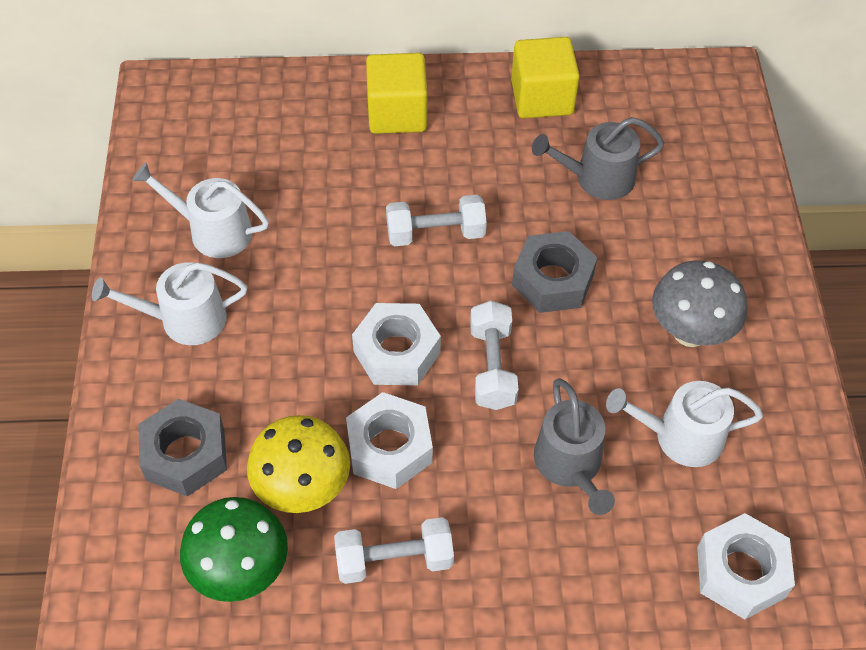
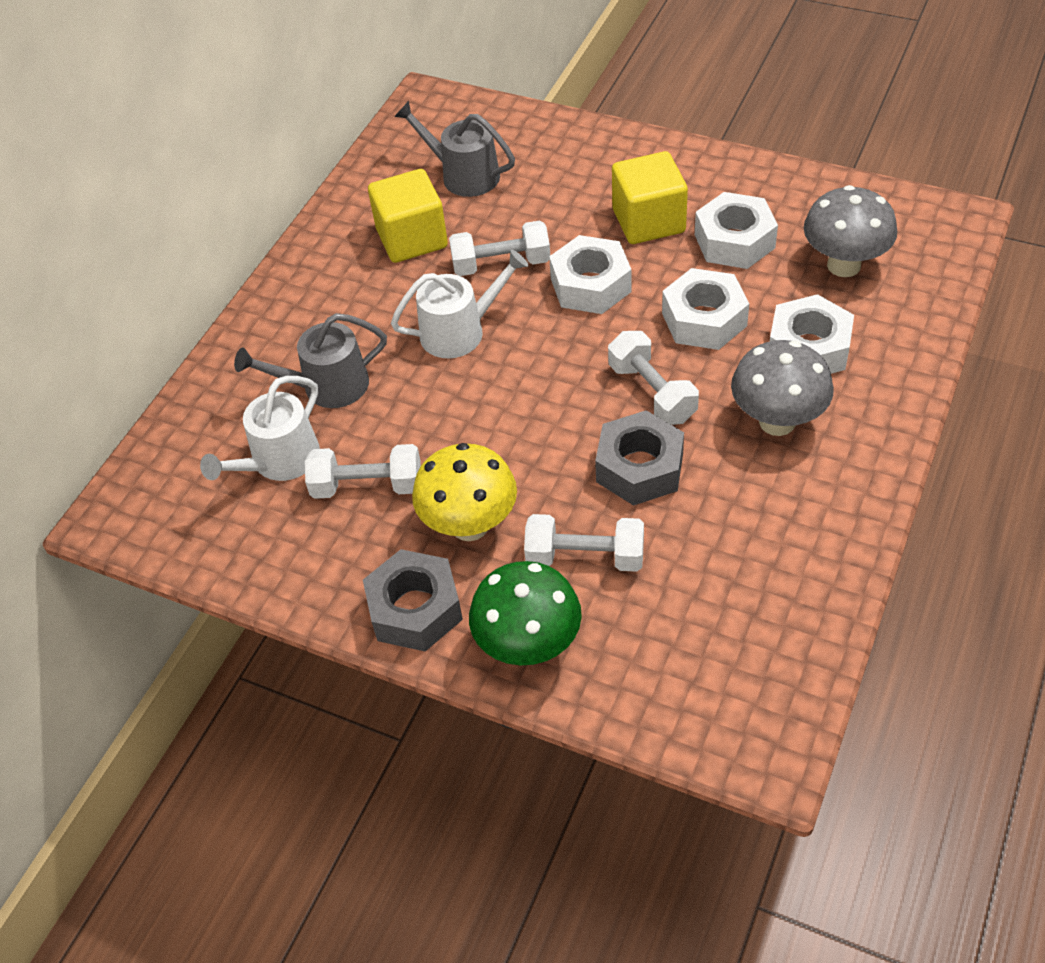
grey mushroom: [652,260,747,347] = 1 -> [731,340,834,436] [804,185,897,277] = 2
white dumbbell: [334,517,454,584] [386,195,487,246] [470,301,519,410] = 3 -> [305,444,421,499] [449,220,550,276] [524,514,644,572] [608,331,699,425] = 4
white nut: [346,392,433,489] [352,303,441,385] [697,513,795,619] = 3 -> [549,235,631,314] [662,268,749,350] [695,192,778,269] [770,294,854,374] = 4
white watering can: [92,262,247,345] [132,162,269,258] [606,381,763,467] = 3 -> [200,376,320,481] [391,249,529,358] = 2

